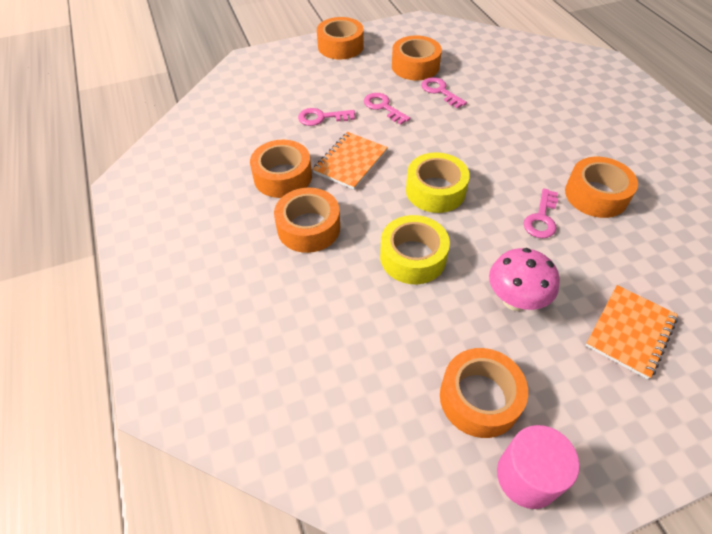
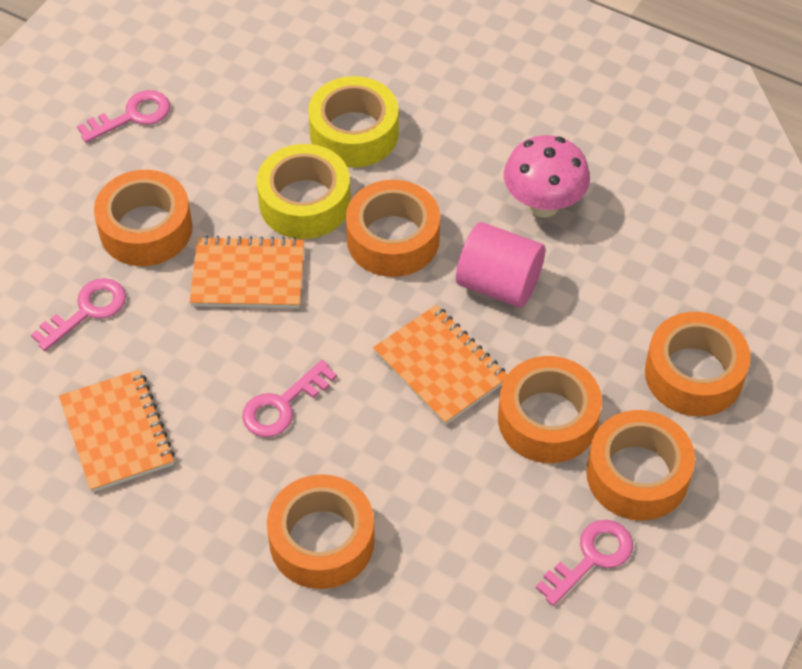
orange notebook: [313,132,388,190] [585,285,678,379] = 2 -> [59,369,175,492] [190,236,304,308] [373,305,507,425] = 3

